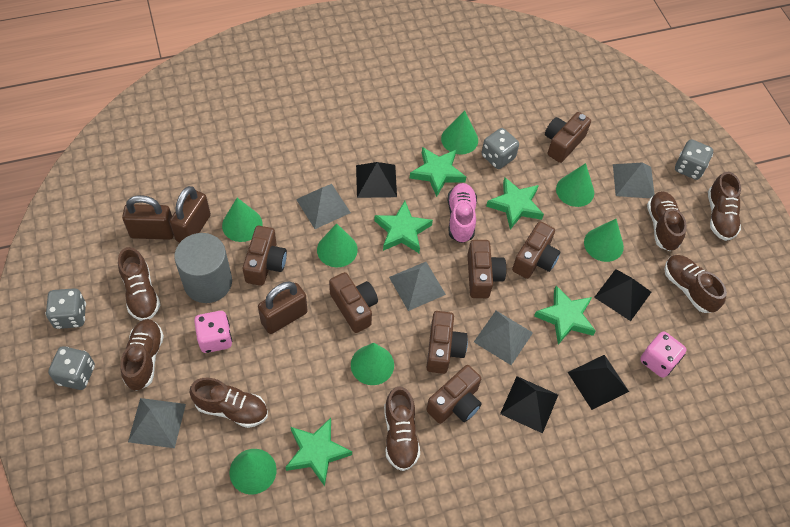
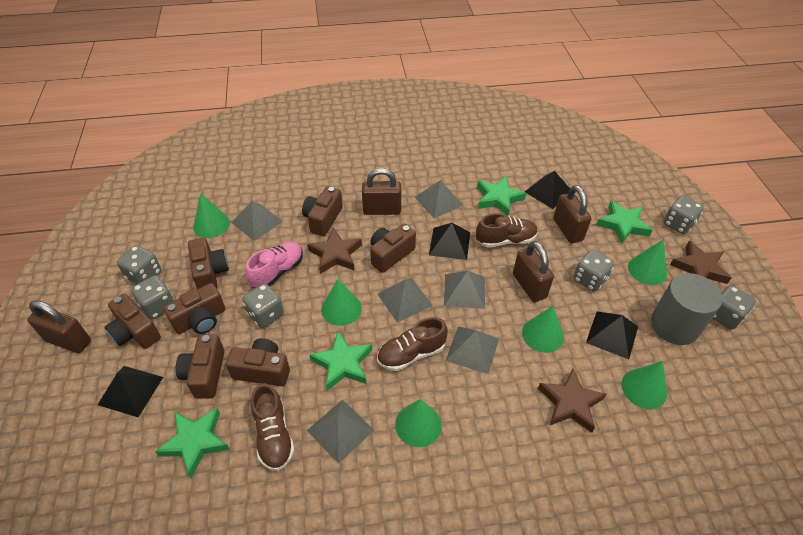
brown padlock: [122,195,174,240] [170,186,211,242] [258,281,308,334] = 3 -> [27,300,91,353] [362,168,401,215] [513,241,554,302] [553,185,591,243] = 4
brown shoe: [118,247,160,321] [120,319,164,391] [189,378,268,428] [384,386,420,471] [647,191,687,251] [665,255,727,313] [708,172,741,241] = 7 -> [251,383,295,471] [377,317,448,371] [476,213,538,248] = 3
brown star: none = 0 -> [307,228,362,274] [538,369,606,433] [670,241,732,284] = 3
green cone: [222,198,263,242] [229,449,277,495] [317,223,358,267] [351,343,394,385] [441,110,478,155] [556,163,594,207] [584,219,624,262] = 7 -> [193,193,230,238] [321,279,362,326] [395,399,442,447] [522,306,564,353] [621,361,667,409] [628,239,667,285] = 6
green star: [285,418,352,486] [374,201,433,253] [409,147,466,197] [486,177,544,229] [534,286,595,344] = 5 -> [155,408,230,478] [310,331,372,391] [477,176,526,216] [596,201,652,244] = 4
grey dice: [46,288,86,329] [48,346,95,390] [481,128,519,169] [675,139,713,180] = 4 -> [117,245,161,284] [131,275,175,319] [242,284,284,328] [573,250,614,291] [663,196,704,234] [713,285,756,330] = 6
grey pyramid: [128,398,186,448] [296,184,351,229] [389,262,446,311] [474,311,533,365] [613,162,655,198] = 5 -> [231,201,283,241] [307,399,374,464] [378,278,433,323] [415,180,463,218] [444,271,485,309] [446,326,499,374] = 6
pink dice: [194,311,232,353] [640,331,686,378] = 2 -> none = 0

